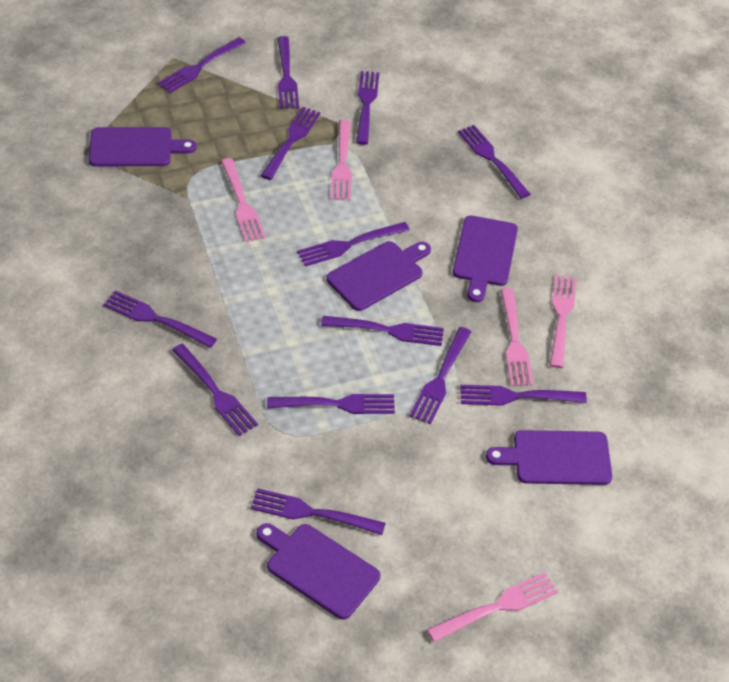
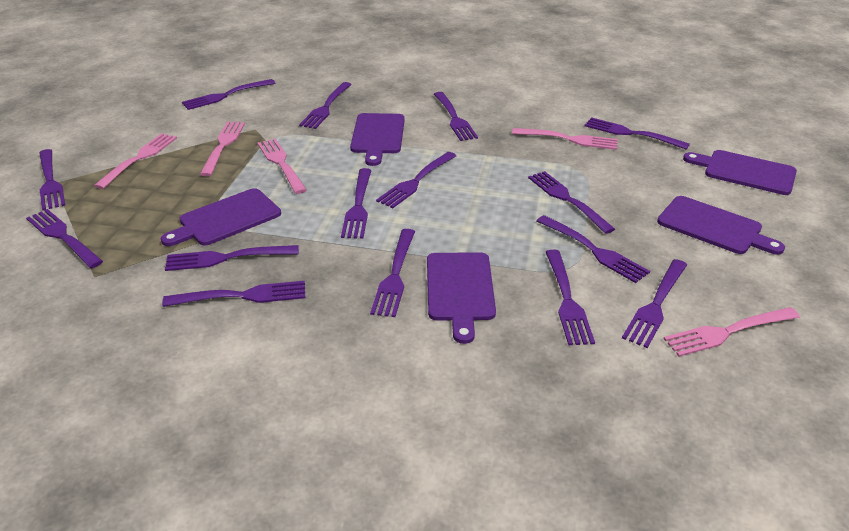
purple fork: [103,290,217,348] [158,37,246,93] [172,344,258,436] [250,488,386,535] [261,107,321,180] [267,394,395,414] [278,36,299,109] [297,222,410,267] [321,316,444,346] [356,71,379,145] [410,327,471,424] [458,125,530,199] [460,385,587,406] = 13 -> [26,209,103,268] [39,149,65,210] [162,281,305,307] [165,245,299,271] [182,79,275,110] [299,82,352,129] [341,168,372,239] [370,229,415,317] [376,152,456,208] [434,92,478,141] [528,171,615,234] [537,215,650,283] [546,250,595,345] [584,117,690,150] [622,259,687,348] = 15

